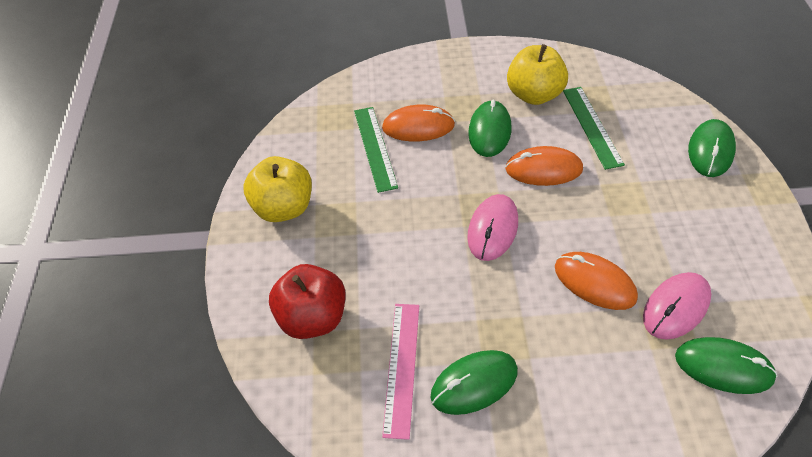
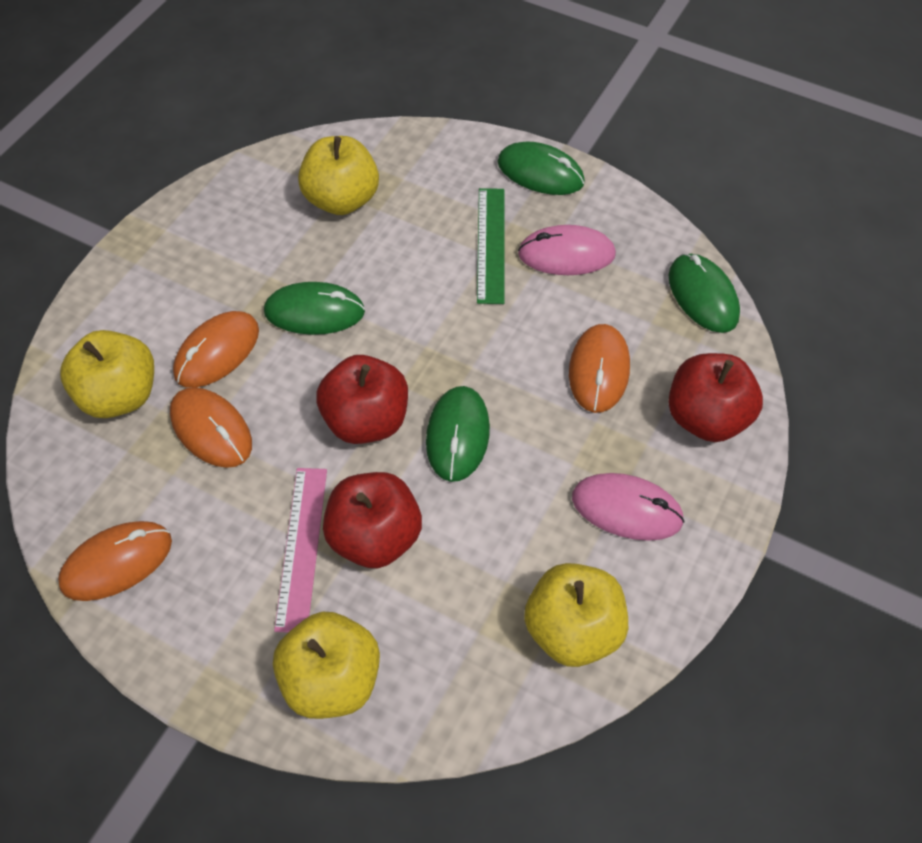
green ruler: [354,107,398,193] [563,87,625,170] = 2 -> [477,188,504,304] = 1
orange mouse: [382,105,455,141] [505,146,583,186] [555,252,638,310] = 3 -> [58,521,172,601] [170,387,252,468] [173,311,259,388] [569,324,630,413] = 4
red apple: [269,264,345,339] = 1 -> [316,355,408,444] [323,472,422,568] [668,353,763,442] = 3
yellow apple: [244,156,312,222] [507,44,568,105] = 2 -> [60,330,154,418] [273,612,380,719] [298,136,379,215] [524,563,628,667] = 4

